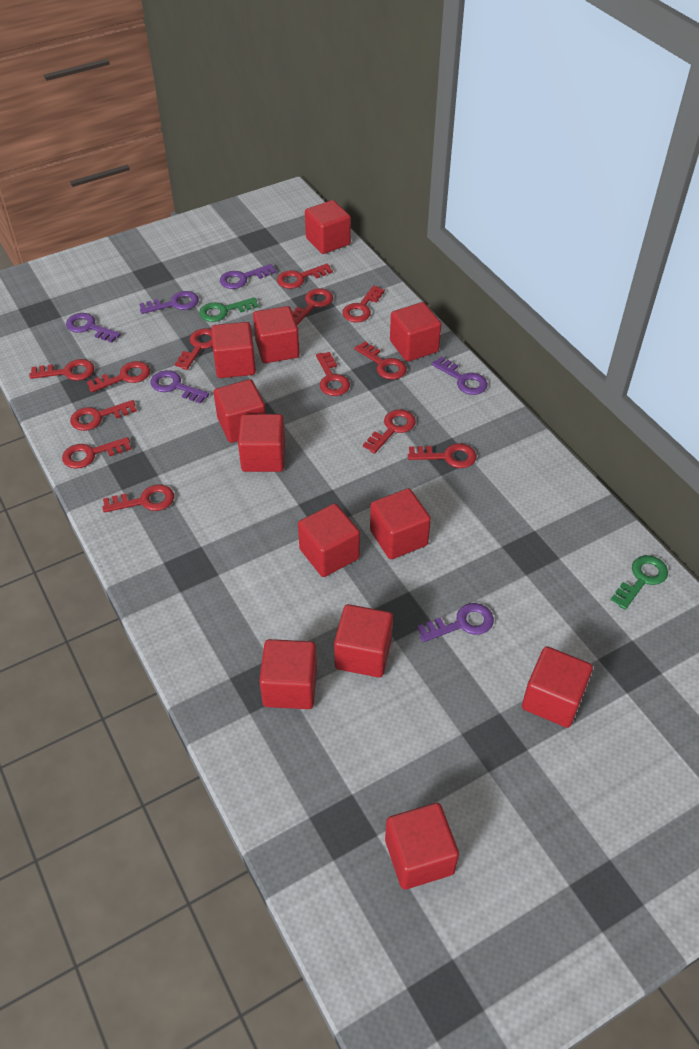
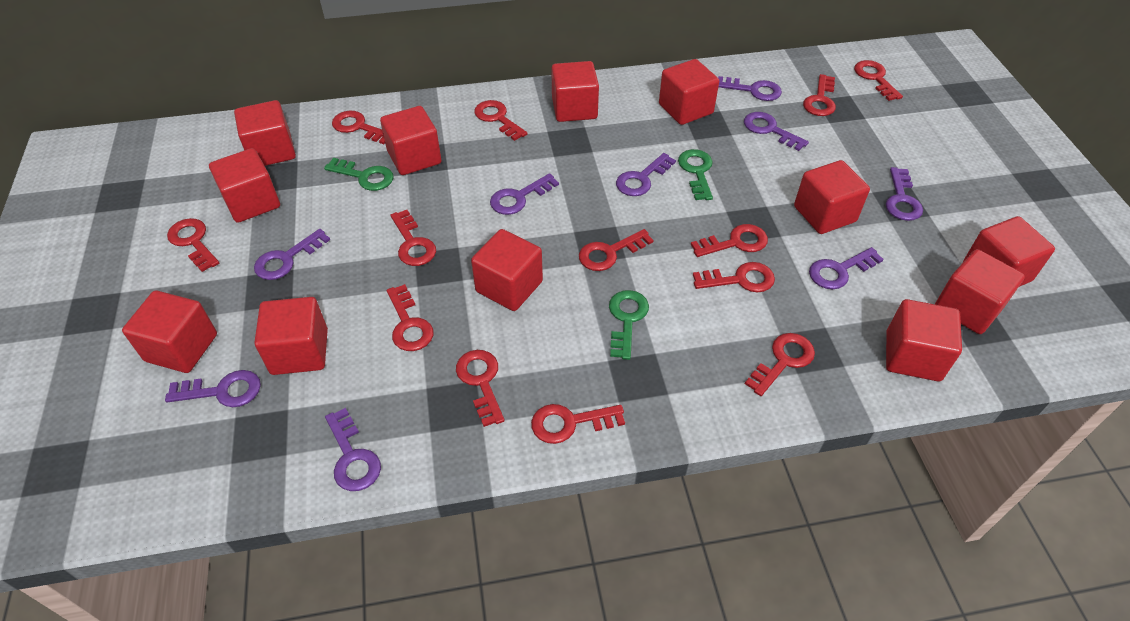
green key: [199,297,259,322] [611,555,668,610] = 2 -> [324,158,394,191] [609,290,649,360] [678,149,713,200] = 3
purple key: [66,313,121,343] [139,291,199,314] [150,370,209,404] [220,264,276,289] [417,603,494,642] [431,356,488,395] = 6 -> [165,370,261,407] [254,229,330,280] [325,408,381,491] [490,173,559,215] [616,153,676,196] [718,76,782,101] [744,112,809,151] [809,247,884,289] [886,167,923,221] = 9

